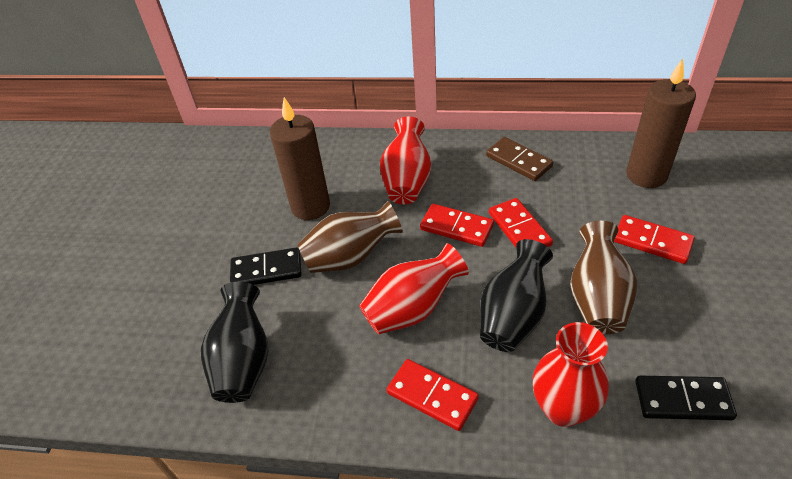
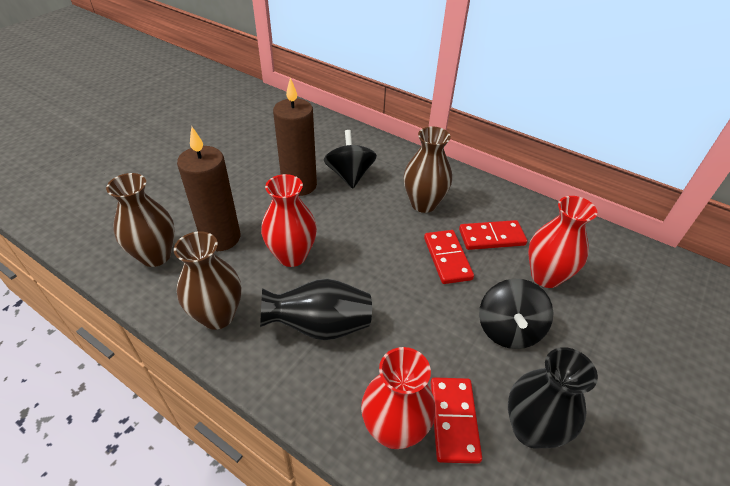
black domino: [230,247,302,285] [635,376,737,420] = 2 -> none = 0
black spinning top: none = 0 -> [324,130,377,188] [479,279,553,349] = 2
brown domino: [486,137,553,181] = 1 -> none = 0
brown vase: [297,201,403,273] [570,221,637,334] = 2 -> [106,173,175,267] [174,231,241,330] [404,126,452,213] = 3
red domino: [387,359,479,431] [420,204,494,247] [489,198,553,247] [614,215,695,264] = 4 -> [424,230,474,284] [431,377,482,464] [459,220,527,250] = 3

